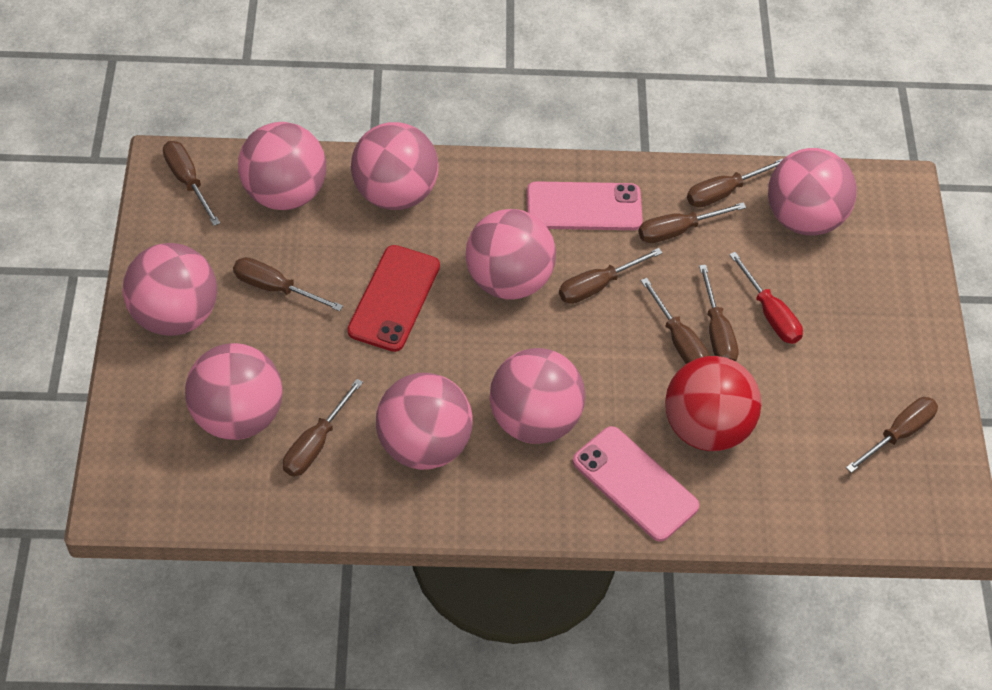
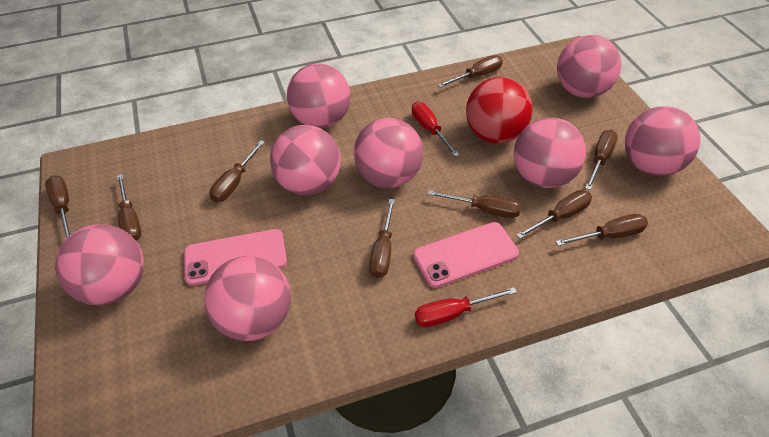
red phone: [347,245,440,352] = 1 -> none = 0
red screwdriver: [729,252,803,344] = 1 -> [412,102,459,157] [415,287,517,327] = 2

